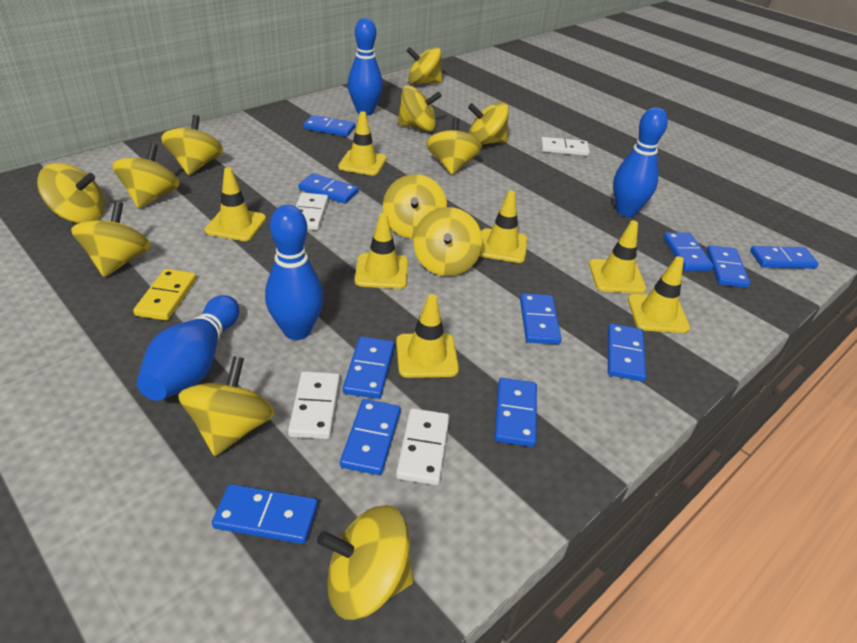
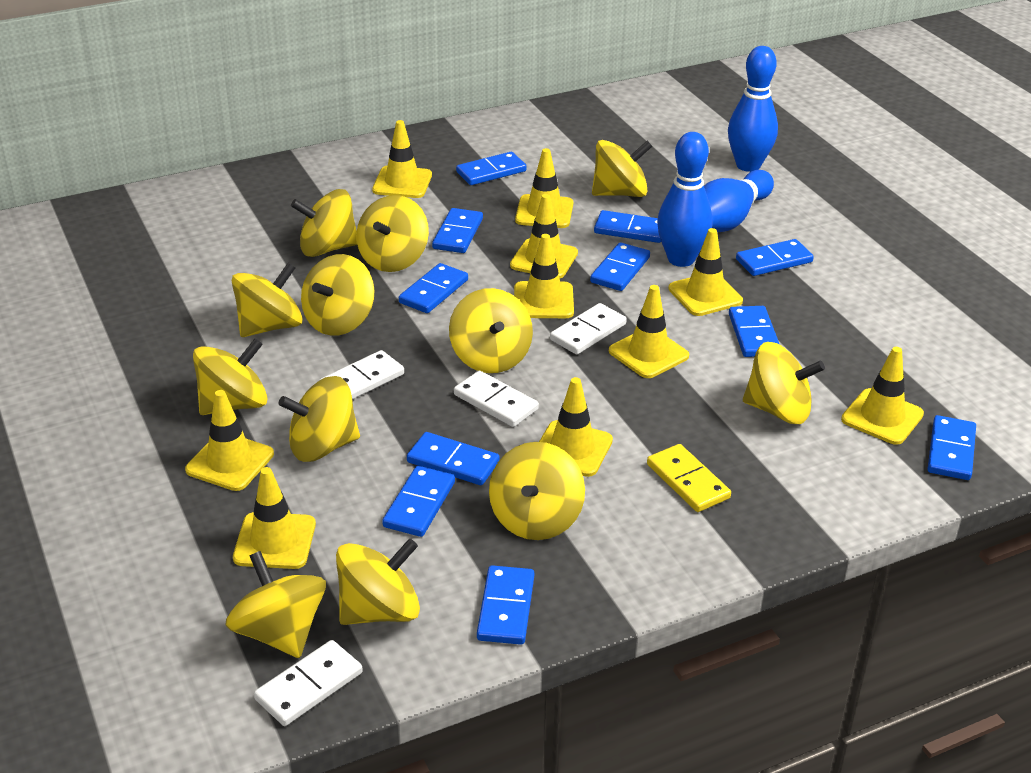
blue bowling pin: [137,295,239,401] [265,205,324,340] [348,18,383,116] [613,107,668,217] = 4 -> [657,132,712,267] [704,170,774,232] [728,46,778,172] = 3
yellow traffic cone: [205,167,266,241] [338,111,387,176] [355,213,408,289] [396,294,459,378] [479,190,528,263] [589,220,647,293] [628,256,690,333] = 7 -> [185,390,274,491] [233,467,316,569] [372,120,432,198] [510,194,578,279] [514,234,574,318] [515,148,573,228] [539,377,613,477] [609,285,689,378] [668,228,743,316] [841,347,924,445] = 10

